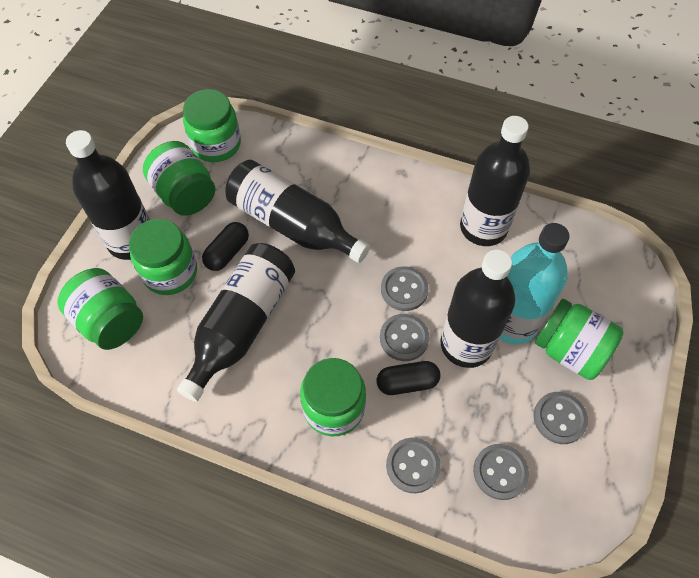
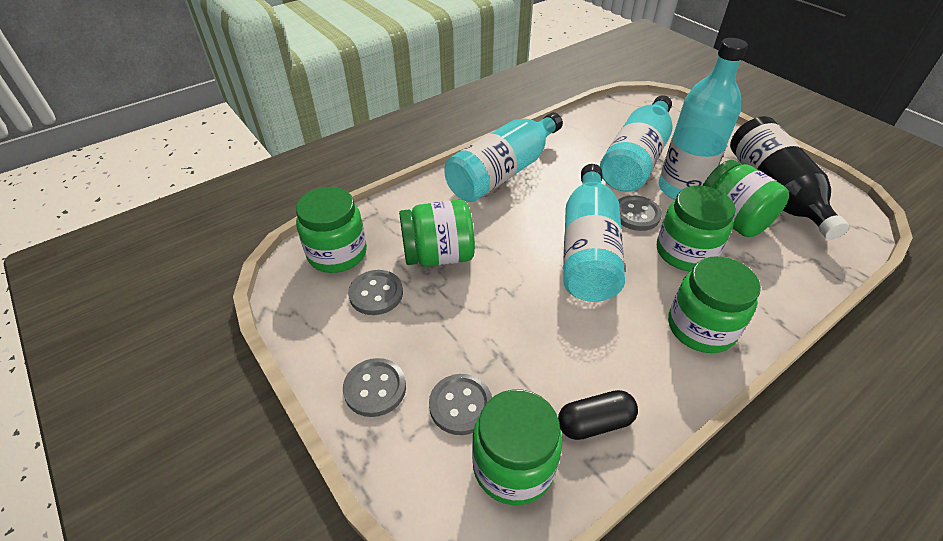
black bottle: [66,130,150,260] [177,243,295,402] [225,160,370,263] [441,249,515,368] [460,116,530,246] = 5 -> [730,116,849,240] = 1
black capsule: [202,222,249,271] [377,361,441,395] = 2 -> [558,390,638,440] = 1
grey button: [380,314,429,361] [381,266,429,311] [386,438,441,493] [473,444,529,500] [533,392,588,444] = 5 -> [343,358,406,417] [348,270,403,315] [429,374,492,435] [618,195,662,231] = 4
turquoise bottle: [500,223,570,344] = 1 -> [445,112,563,202] [563,164,625,302] [600,95,672,192] [659,38,748,200] = 4

